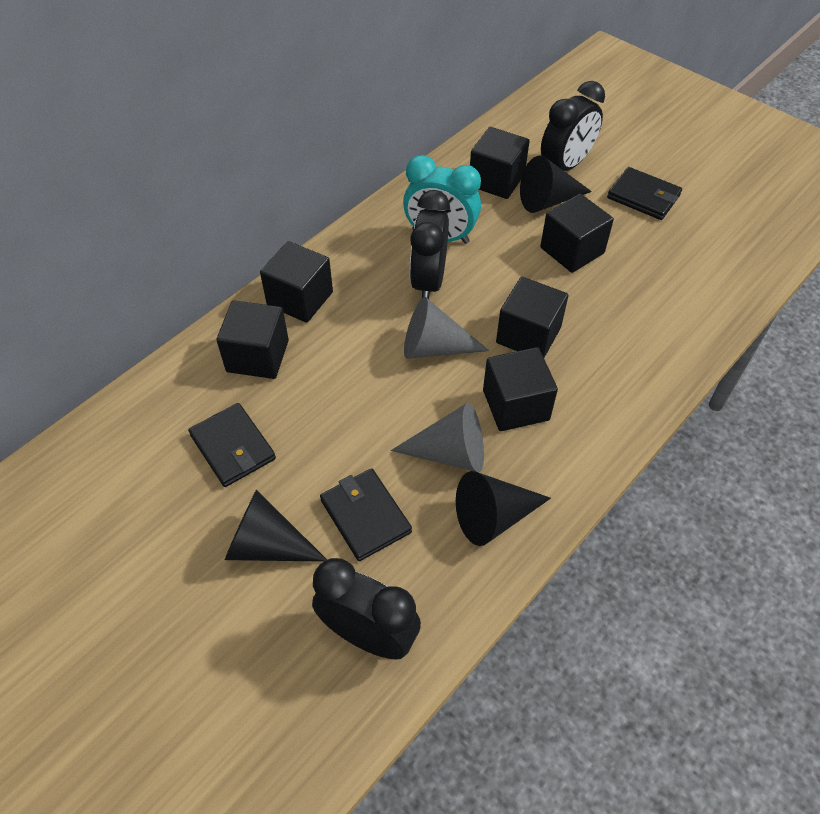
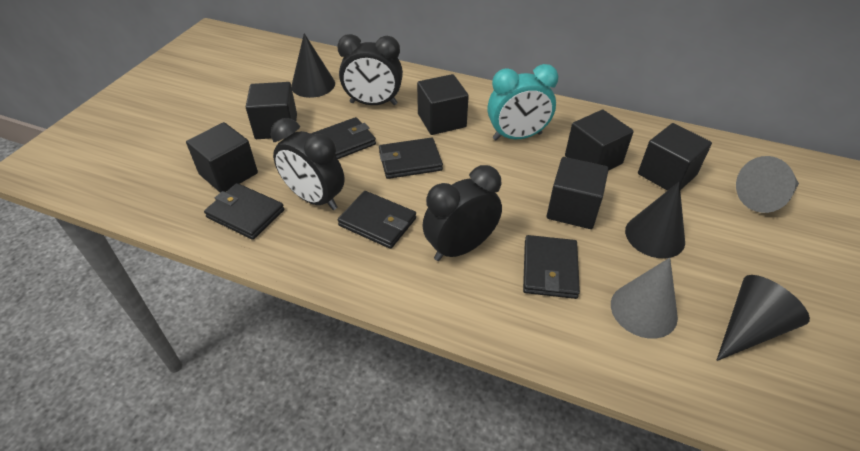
black wallet: [188,403,276,487] [320,468,412,561] [607,167,682,220] = 3 -> [204,183,284,240] [310,117,376,159] [338,191,416,249] [379,138,443,179] [523,235,580,299] = 5

